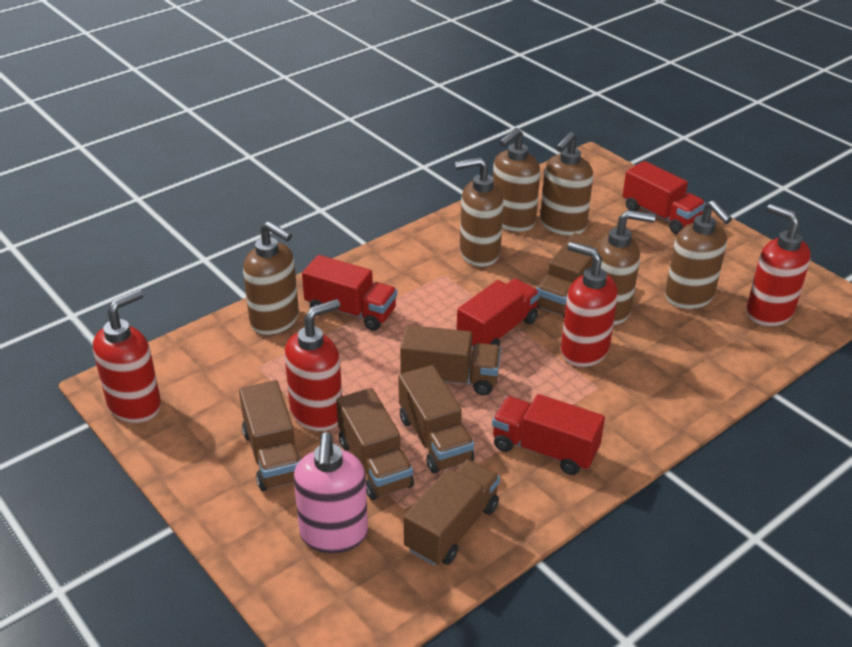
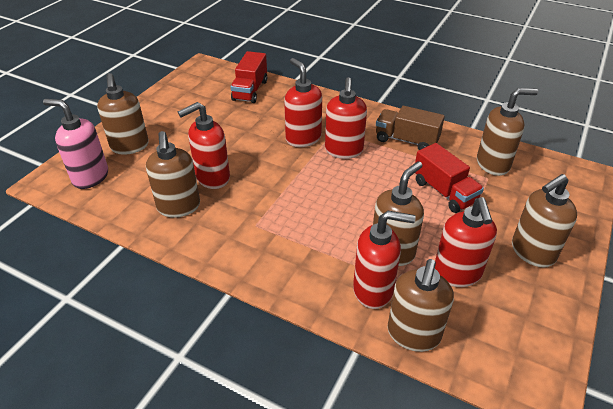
brown truck: [239,380,301,491] [336,388,414,500] [398,365,474,474] [400,325,501,395] [404,460,500,566] [536,233,599,317] = 6 -> [376,106,445,150] = 1
red soap dispenser: [93,289,161,423] [284,299,342,431] [561,242,618,367] [746,204,811,326] = 4 -> [178,102,230,189] [284,58,322,147] [325,77,367,159] [353,211,416,309] [435,197,497,287] = 5
red truck: [302,255,397,331] [457,279,540,350] [492,394,605,475] [622,161,706,234] = 4 -> [231,51,267,103] [415,143,484,213] = 2

